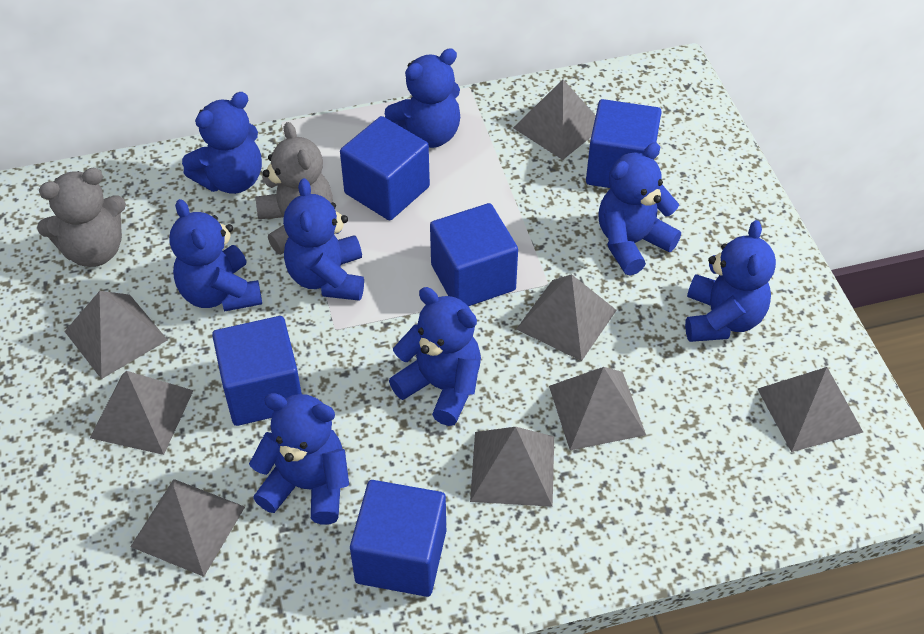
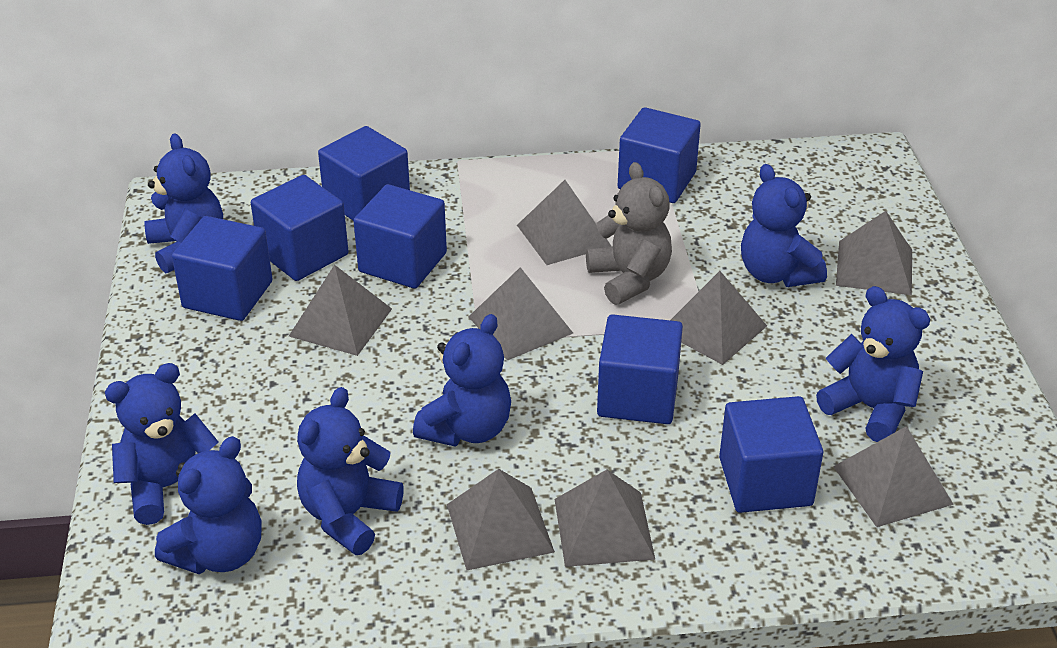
blue cube: [212,316,302,426] [340,116,430,221] [350,480,446,597] [430,203,518,306] [586,99,662,188] = 5 -> [172,216,273,321] [251,175,349,281] [318,126,410,221] [354,184,447,289] [597,314,683,424] [618,107,701,203] [719,396,823,513] = 7
blue teddy bear: [169,199,262,312] [182,92,262,194] [249,393,349,525] [283,178,364,301] [385,48,460,148] [389,287,481,426] [598,142,681,275] [685,220,776,342] = 8 -> [105,363,218,525] [145,133,223,273] [155,436,262,574] [297,387,404,555] [413,314,511,447] [741,164,827,287] [816,286,930,442] = 7
grey teddy bear: [37,168,126,267] [256,122,333,255] = 2 -> [586,162,672,305] = 1

